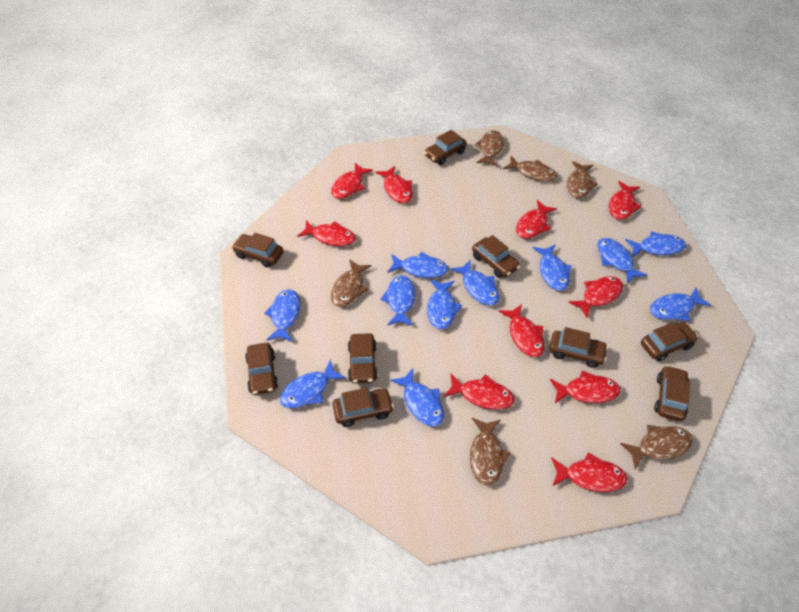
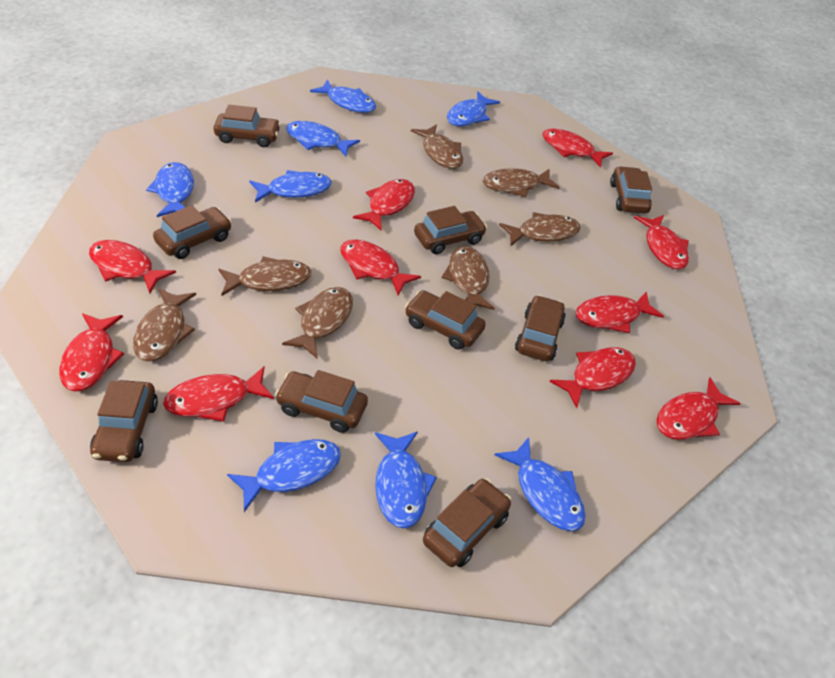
blue fish: [264,289,301,342] [280,359,346,408] [380,275,415,326] [387,252,448,278] [390,369,444,427] [427,279,462,329] [450,259,499,306] [533,244,572,291] [598,238,647,284] [625,231,686,258] [650,288,711,321] = 11 -> [146,162,194,217] [227,439,341,512] [249,170,332,203] [286,121,360,156] [310,80,376,113] [375,431,437,529] [447,92,500,126] [494,437,586,531] = 8
brown fish: [331,259,372,307] [470,418,510,486] [474,130,504,166] [503,156,557,182] [567,161,598,198] [620,425,693,469] = 6 -> [133,288,196,362] [218,256,312,296] [282,287,353,358] [411,124,463,169] [442,246,495,310] [483,168,560,197] [499,212,580,246] = 7

